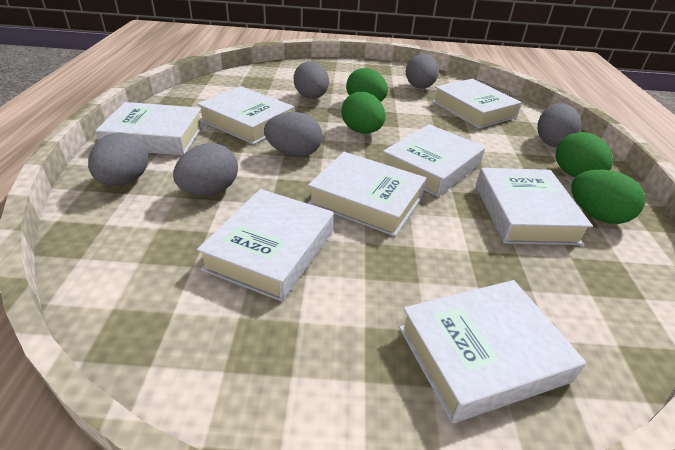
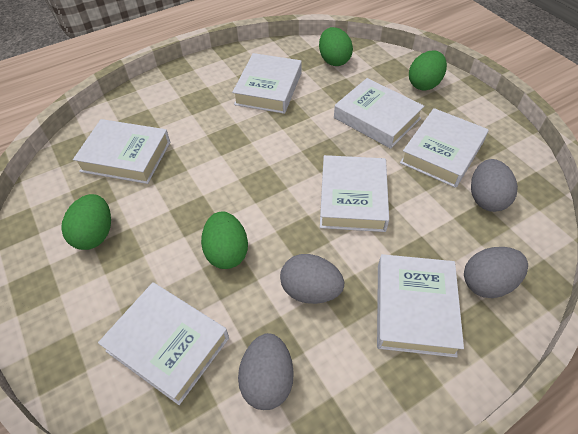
grey egg: [88,132,148,186] [173,143,238,195] [264,112,322,157] [294,61,329,99] [406,54,439,89] [537,103,582,147] = 6 -> [238,333,294,410] [280,254,344,304] [464,247,528,298] [471,159,518,212] = 4
white book: [95,102,204,155] [197,86,294,145] [197,189,334,302] [308,152,427,236] [383,124,485,197] [399,280,586,423] [432,79,522,129] [476,168,593,245] = 8 -> [73,119,170,184] [98,282,229,405] [232,53,302,114] [320,155,389,232] [334,78,424,149] [377,254,464,358] [400,108,489,188] = 7

